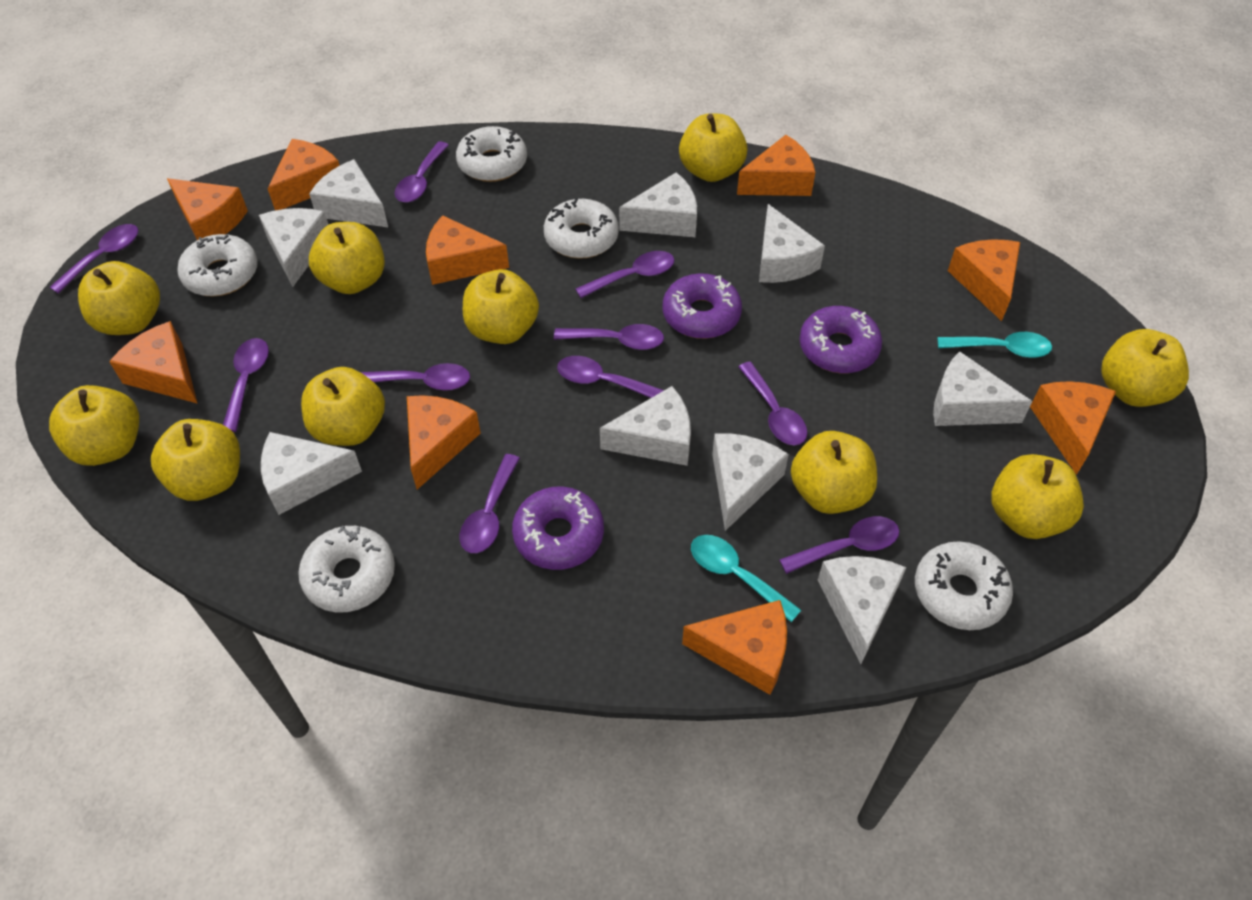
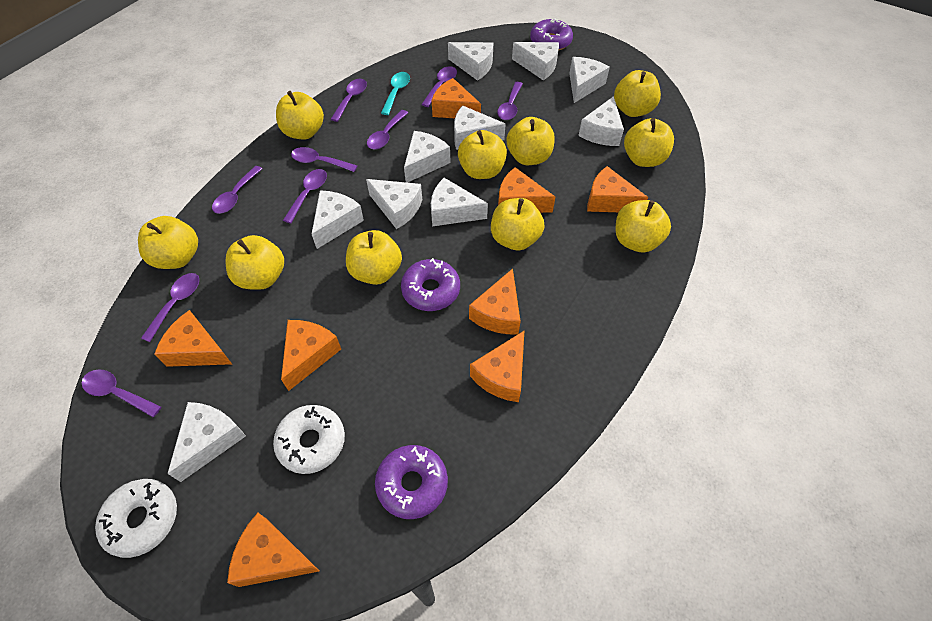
orange cheese: [109,321,198,404] [167,178,248,240] [267,139,340,210] [407,395,481,489] [426,215,509,285] [682,600,787,695] [737,135,815,196] [948,239,1020,321] [1030,381,1116,475] = 9 -> [155,310,232,367] [227,513,319,587] [281,320,341,391] [432,78,481,118] [469,269,521,334] [470,330,525,402] [498,167,555,213] [587,166,648,212] = 8
purple spoon: [50,224,138,294] [223,338,269,432] [361,363,470,390] [395,141,449,203] [460,454,520,553] [554,324,664,350] [557,356,664,398] [575,251,674,298] [738,362,807,445] [779,516,899,574] = 10 -> [81,369,161,417] [141,273,199,342] [212,166,263,214] [283,169,327,224] [291,147,357,172] [331,79,367,122] [367,110,408,150] [421,66,457,107] [497,82,523,120] = 9
turquoise spoon: [691,535,801,622] [937,332,1052,358] = 2 -> [381,72,410,115] = 1
white cheese: [259,208,329,287] [261,432,362,515] [309,159,388,227] [600,386,691,466] [619,172,697,237] [712,433,789,531] [759,204,825,283] [818,556,907,664] [933,352,1033,426] = 9 -> [167,402,246,482] [312,191,364,249] [366,179,422,229] [404,131,451,183] [431,178,488,226] [448,42,493,81] [454,105,506,150] [512,42,559,80] [569,57,610,103] [578,96,624,146] = 10
white donut: [177,234,258,296] [298,526,395,613] [456,126,527,182] [544,198,619,259] [915,541,1013,630] = 5 -> [95,479,177,558] [273,405,345,474] = 2

